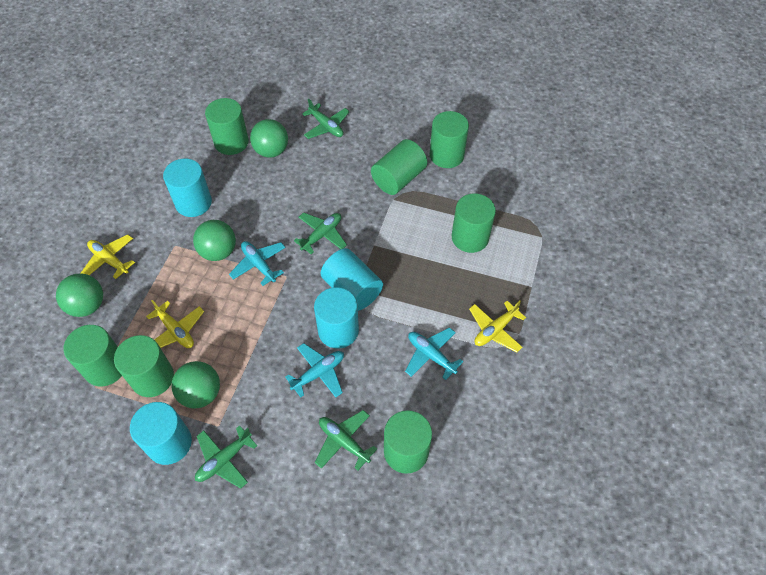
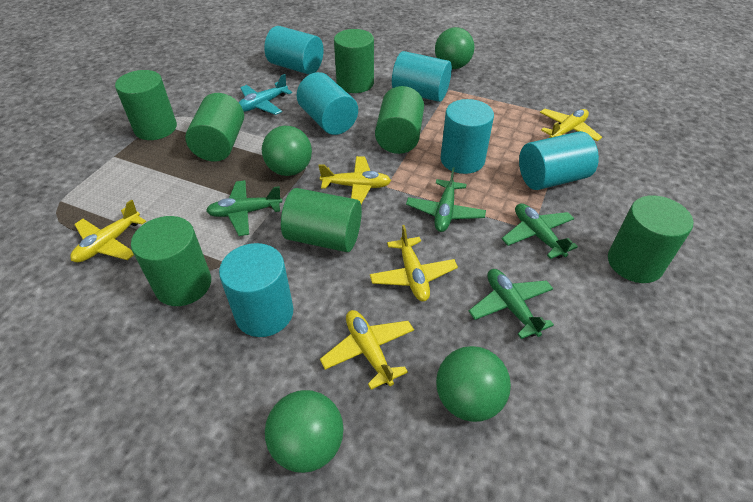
turquoise cylinder: [130,402,192,465] [163,159,212,217] [314,287,359,348] [321,248,383,311] = 4 -> [219,243,293,337] [264,26,324,75] [297,72,358,135] [392,51,452,102] [441,99,494,174] [519,131,599,190] = 6
turquoise plane: [229,241,286,286] [285,343,344,398] [405,327,463,380] = 3 -> [239,74,292,115] = 1
yellow plane: [81,234,135,279] [146,300,204,348] [469,301,526,352] = 3 -> [70,199,146,262] [318,156,391,204] [320,310,414,390] [370,225,458,301] [539,109,602,141] = 5

